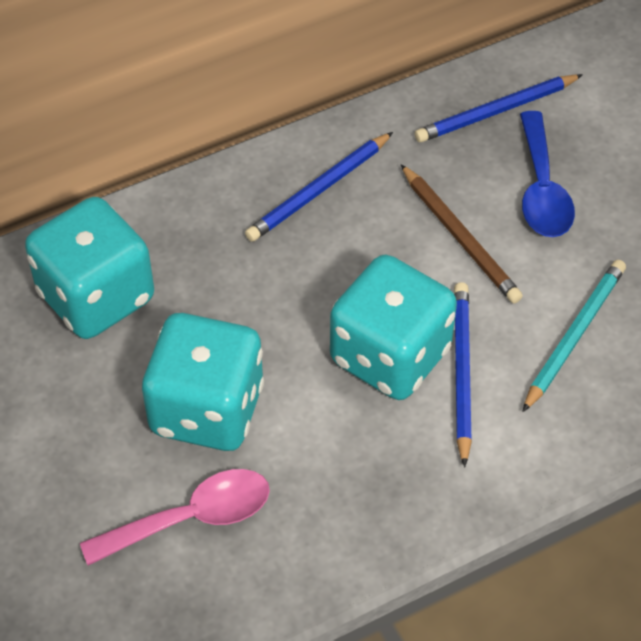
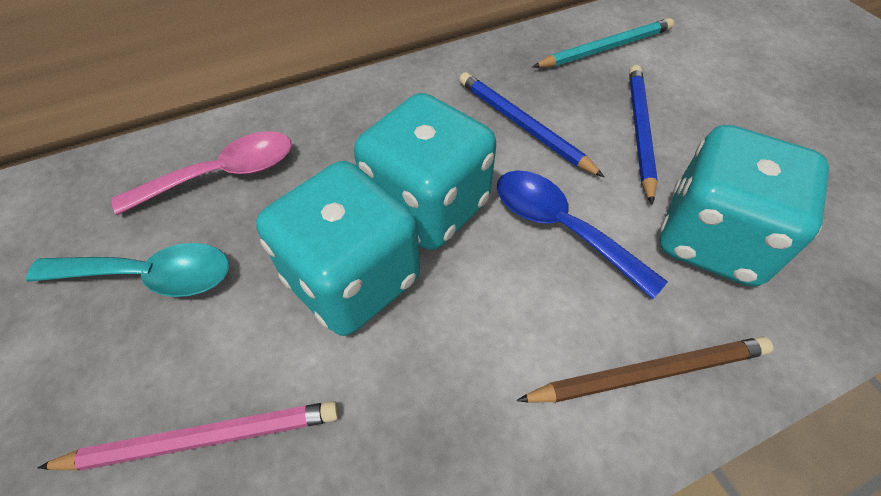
blue pencil: [245,132,393,242] [415,74,583,142] [454,282,472,468] = 3 -> [459,72,604,177] [629,65,658,205] = 2
pink pencil: none = 0 -> [37,401,339,470] = 1
turquoise spoon: none = 0 -> [26,243,229,297] = 1

